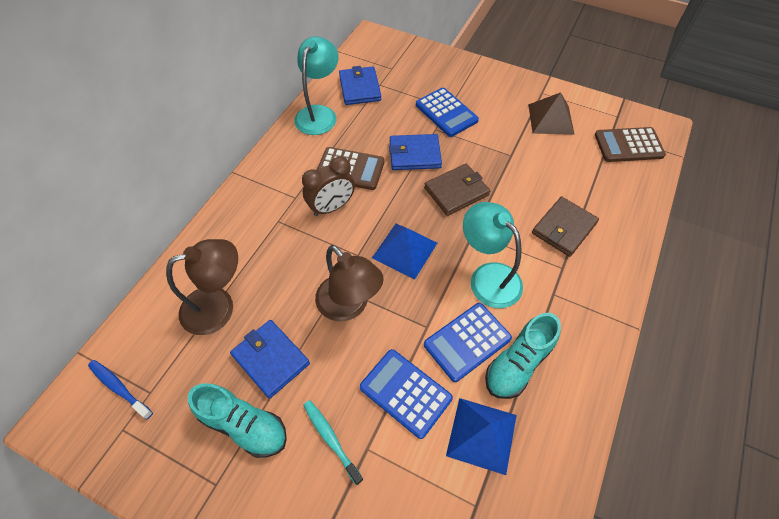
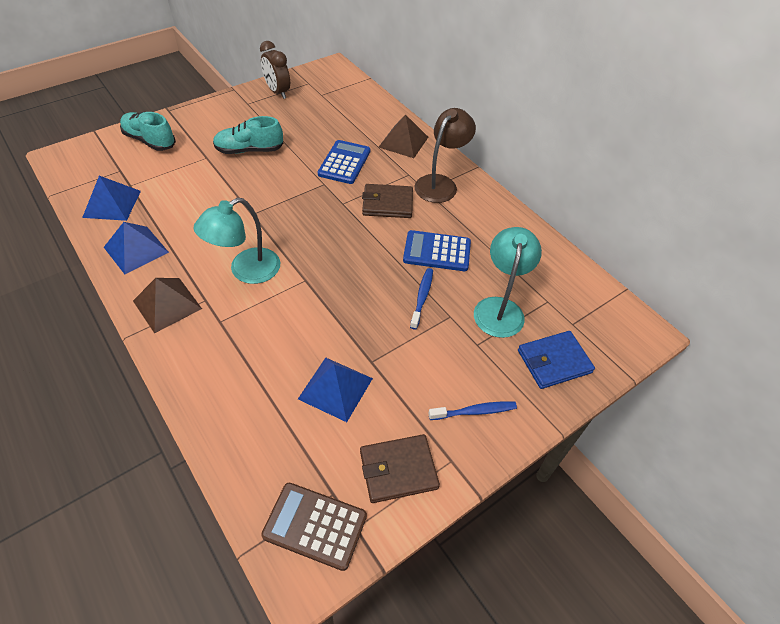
blue calculator: [360,349,453,439] [416,88,479,137] [424,303,512,382] = 3 -> [318,140,370,184] [403,230,471,271] = 2
blue pyramid: [372,224,437,279] [446,398,517,475] = 2 -> [82,176,141,221] [104,222,169,274] [298,358,373,422] = 3
blue toothbrush: [88,360,153,420] = 1 -> [410,268,433,330] [428,401,517,420] = 2
blue wallet: [230,320,310,399] [339,66,381,105] [389,134,442,170] = 3 -> [518,331,595,389] = 1
brown calculator: [317,147,385,190] [595,127,666,162] = 2 -> [261,483,367,571] = 1
brown lamp: [166,239,238,335] [315,245,384,321] = 2 -> [414,108,476,203] = 1
brown pyramid: [528,92,575,135] = 1 -> [133,278,202,333] [379,114,428,158] = 2
turquoise toothbrush: [303,400,363,485] = 1 -> none = 0

